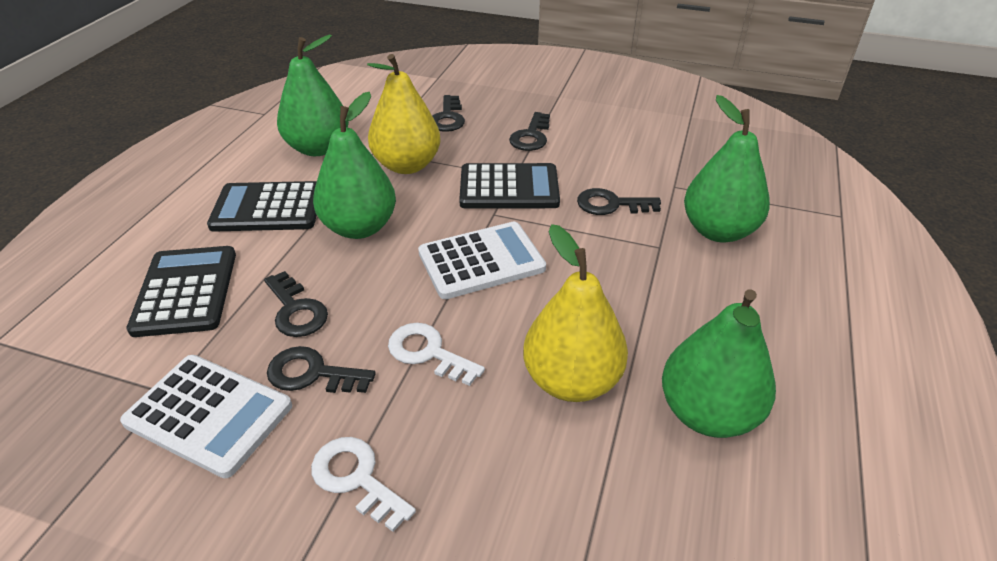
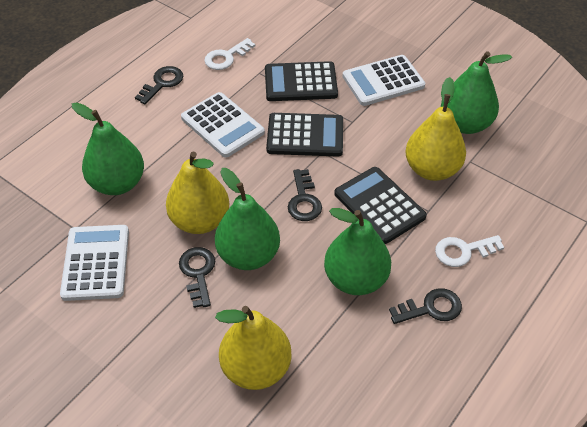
black key: [264,271,328,337] [267,346,376,393] [432,95,465,132] [509,112,550,151] [577,188,661,215] = 5 -> [135,66,183,104] [179,247,215,308] [288,169,322,221] [389,288,462,324] = 4
white calculator: [120,355,292,478] [418,222,546,299] = 2 -> [60,225,129,301] [181,92,265,158] [342,55,425,106] = 3
yellow pear: [367,54,441,174] [523,224,628,402] = 2 -> [166,151,229,234] [215,306,292,390] [405,77,466,181] = 3

